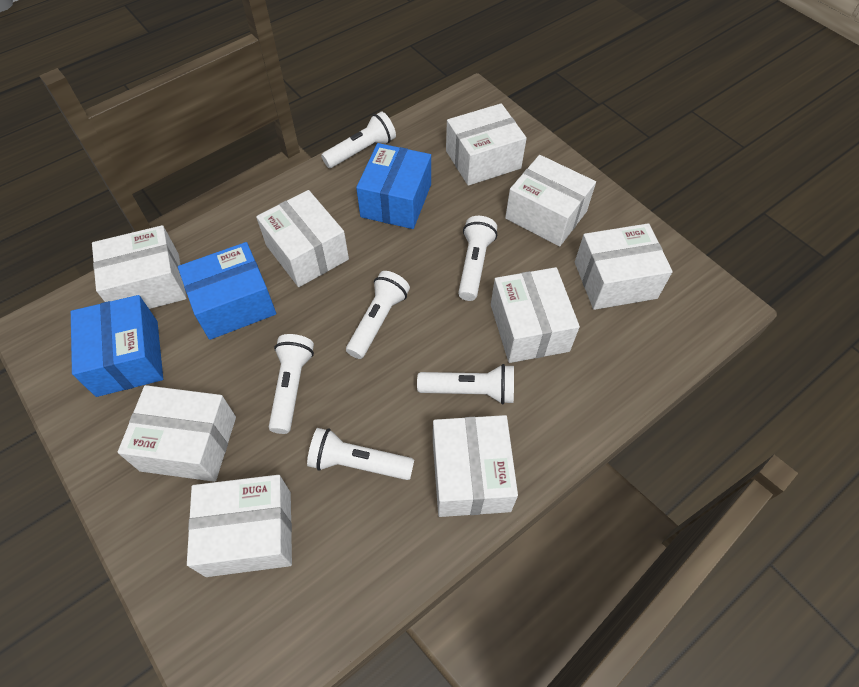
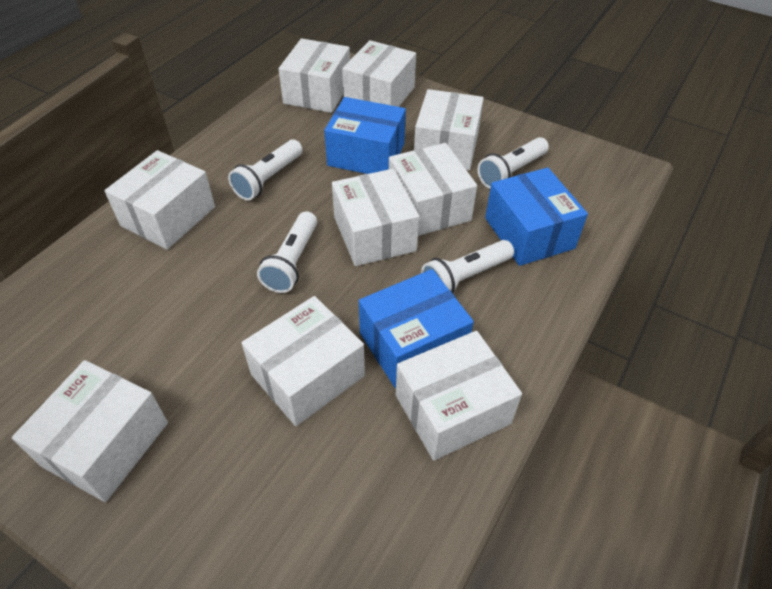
white flashlight: [269,334,314,434] [307,428,414,480] [321,112,396,168] [346,271,410,359] [417,364,514,404] [458,216,497,301] = 6 -> [228,140,303,201] [257,211,317,293] [421,240,514,293] [477,137,549,189] = 4

